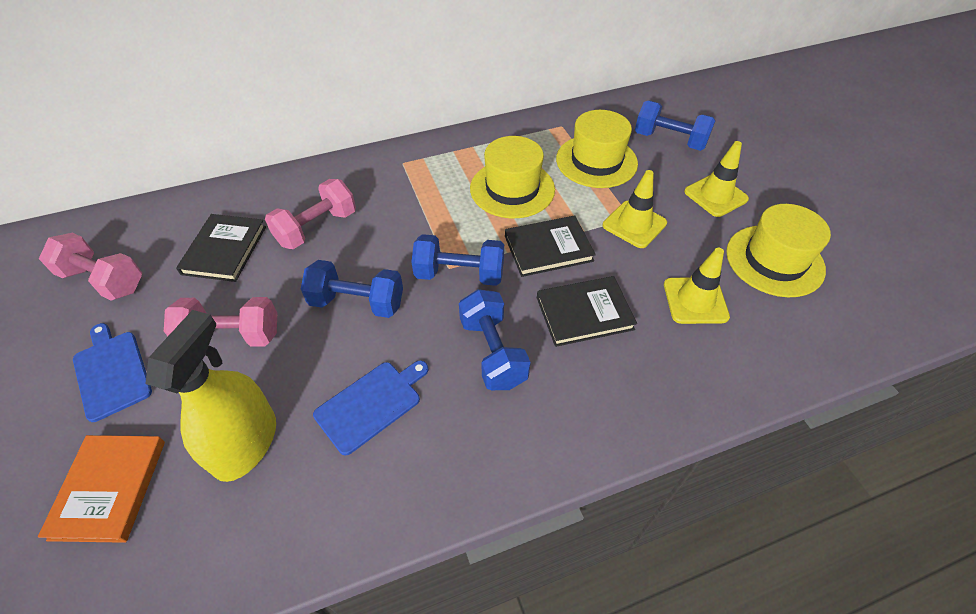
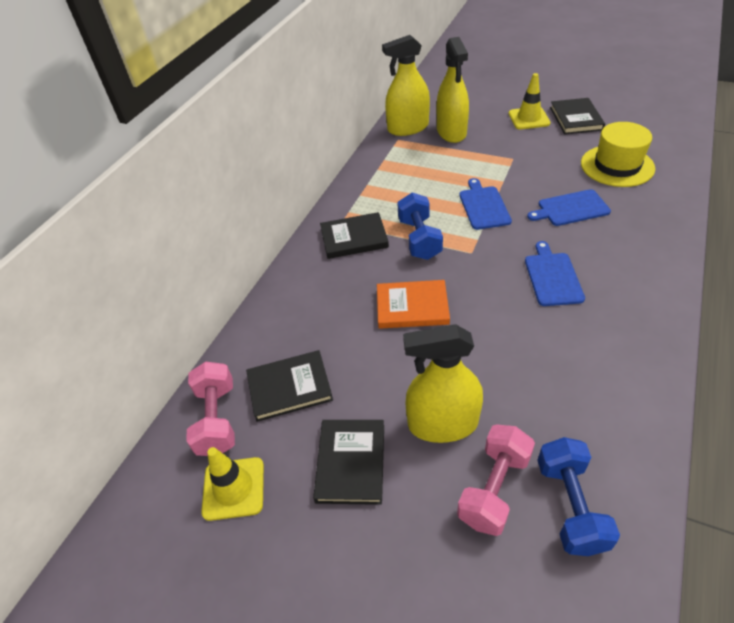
black book: [176,214,266,282] [505,215,596,277] [537,276,637,347] = 3 -> [246,350,333,422] [313,420,384,505] [320,212,389,259] [550,98,605,134] = 4
blue cutting board: [73,323,152,422] [313,361,428,455] = 2 -> [459,178,512,230] [525,241,585,306] [527,189,611,226] = 3
blue dumbbell: [301,260,403,318] [412,234,504,286] [459,289,531,390] [635,101,716,151] = 4 -> [397,192,443,260] [537,437,620,556] = 2
pink dumbbell: [39,233,142,301] [164,297,277,347] [265,179,356,249] = 3 -> [186,362,235,456] [457,425,535,536] = 2
yellow hat: [470,136,555,218] [556,110,638,188] [726,204,831,297] = 3 -> [581,122,655,187] = 1
yellow spray bottle: [145,310,276,482] = 1 -> [382,35,430,136] [403,324,483,443] [437,37,469,143] = 3
yellow traffic cone: [603,170,667,248] [664,248,730,324] [684,141,749,217] = 3 -> [201,447,264,521] [508,73,551,129] = 2

